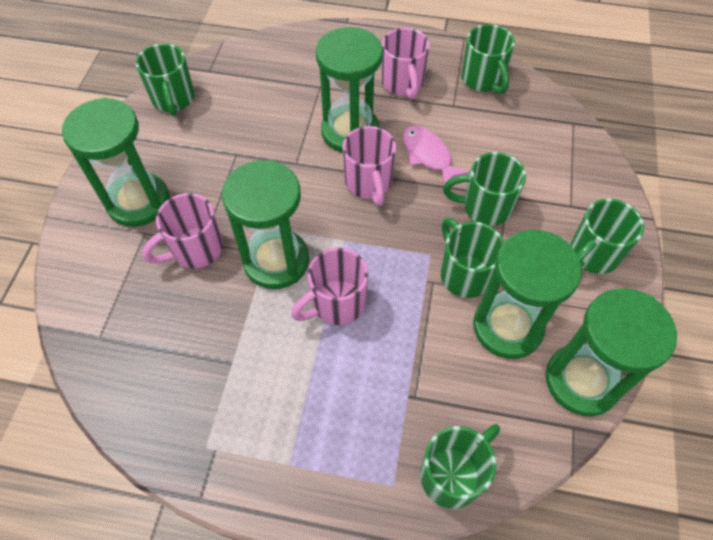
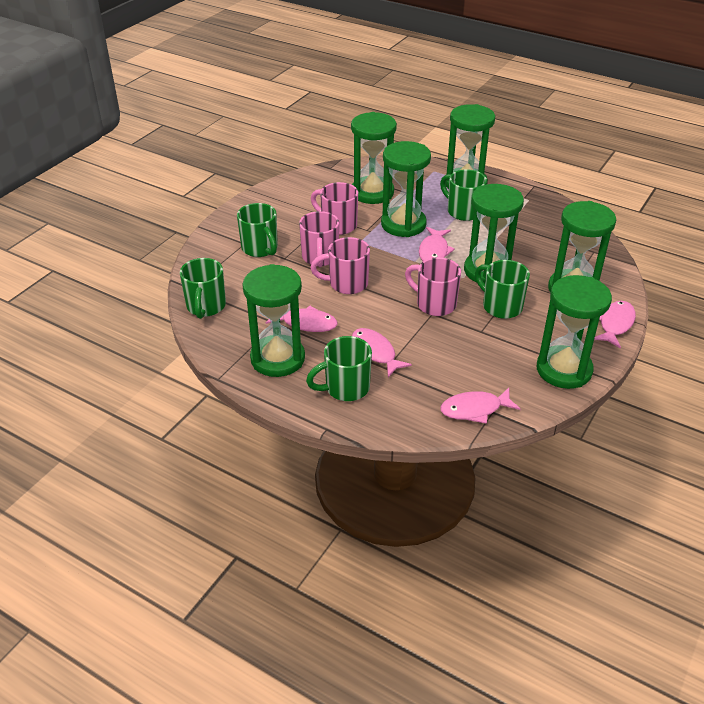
green hourglass: [62,97,169,227] [222,160,309,289] [316,27,383,153] [473,230,582,359] [545,288,677,416] = 5 -> [242,264,305,377] [351,112,397,204] [381,141,431,237] [445,104,495,189] [464,184,524,283] [537,275,612,389] [548,201,616,293] = 7
green mug: [136,43,195,116] [420,424,500,509] [441,218,504,298] [443,152,526,226] [461,24,515,94] [570,199,644,274] = 6 -> [180,258,226,319] [237,203,278,257] [306,336,372,401] [440,169,487,221] [475,260,530,319] = 5
pink fish: [403,126,470,184] = 1 -> [266,306,338,332] [352,328,412,377] [419,227,455,261] [440,388,521,424] [594,301,636,349] = 5

